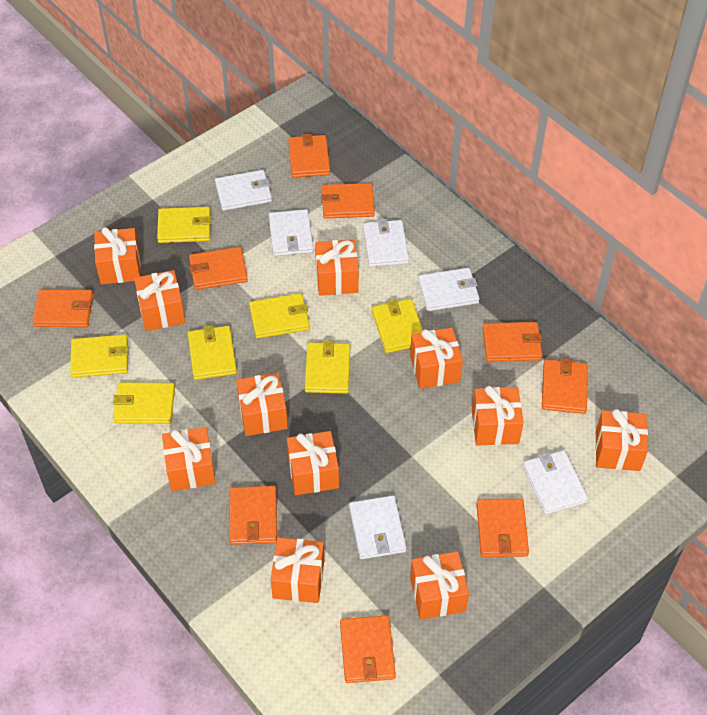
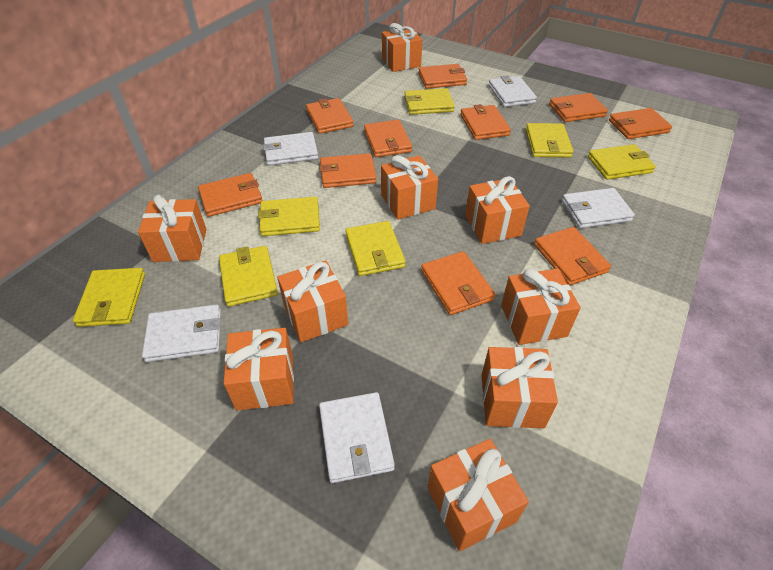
orange gift: [94,227,141,284] [134,270,185,331] [162,427,216,491] [236,373,288,436] [271,537,324,603] [287,431,339,495] [315,239,359,296] [410,327,463,389] [410,551,469,620] [472,386,524,446] [595,409,648,471] = 11 -> [138,195,207,262] [224,328,294,410] [277,260,348,342] [381,155,438,220] [382,23,422,72] [428,439,529,551] [465,176,530,244] [481,347,558,428] [501,269,581,345] = 9
orange wallet: [33,290,93,327] [189,247,248,290] [229,486,277,545] [288,134,330,178] [321,183,375,219] [340,615,396,683] [476,499,529,557] [483,322,542,362] [542,358,588,414] = 9 -> [198,173,263,217] [306,98,354,134] [319,153,376,188] [364,120,412,157] [418,64,467,89] [421,251,495,315] [460,104,511,140] [534,227,611,285] [549,93,608,122] [609,108,672,139] = 10
white wallet: [215,170,272,211] [269,209,314,256] [349,495,407,559] [363,219,409,267] [418,268,480,311] [523,450,588,515] = 6 -> [142,304,221,362] [263,132,318,166] [319,392,395,483] [488,75,537,107] [562,188,635,228] = 5

